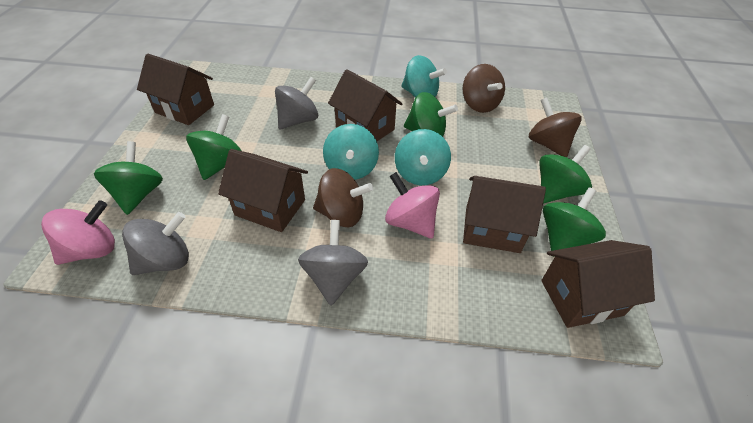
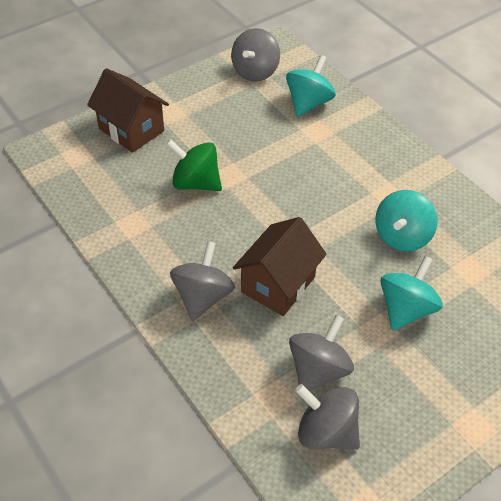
brown house: [137,53,214,125] [218,149,308,232] [328,69,402,141] [463,176,546,253] [541,240,655,328] = 5 -> [87,68,169,153] [233,217,327,316] = 2
brown spinning top: [313,168,373,227] [463,64,505,113] [529,97,582,157] = 3 -> none = 0
green spinning top: [94,141,163,215] [186,114,242,180] [404,92,458,137] [539,145,592,203] [543,187,606,257] = 5 -> [166,139,222,191] = 1
grey spinning top: [122,212,189,275] [275,77,318,130] [298,220,368,306] = 3 -> [170,241,235,321] [231,28,280,82] [289,315,354,392] [295,384,360,450] = 4
pink spinning top: [41,200,115,265] [385,172,440,239] = 2 -> none = 0

